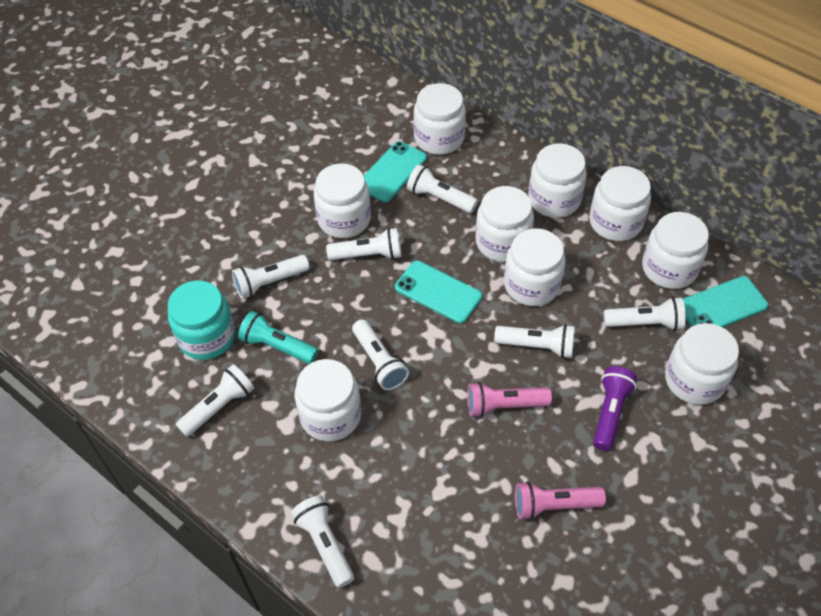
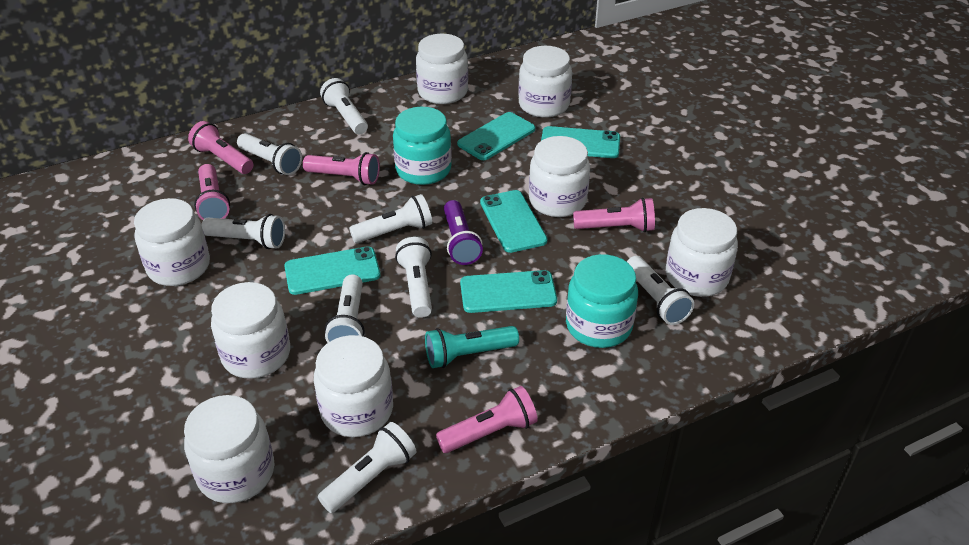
pink flashlight: [467,382,552,418] [515,481,606,520] = 2 -> [188,121,253,174] [194,164,230,220] [303,152,380,185] [436,386,538,453] [573,197,655,232] = 5
turquoise jar: [168,281,235,360] = 1 -> [393,107,452,185] [566,254,638,348] = 2
turquoise phone: [364,141,427,202] [395,261,482,323] [683,276,768,327] = 3 -> [284,246,381,295] [457,112,535,160] [460,270,557,313] [480,190,547,253] [541,126,620,158] = 5
white jar: [294,359,361,442] [314,164,371,238] [413,83,466,155] [475,186,534,262] [504,228,566,306] [528,143,587,218] [589,166,651,241] [642,212,709,289] [665,323,739,405] = 9 -> [134,198,210,286] [184,395,275,503] [211,282,290,379] [314,335,393,437] [416,34,468,104] [518,46,572,118] [529,136,590,217] [666,208,738,297] = 8

